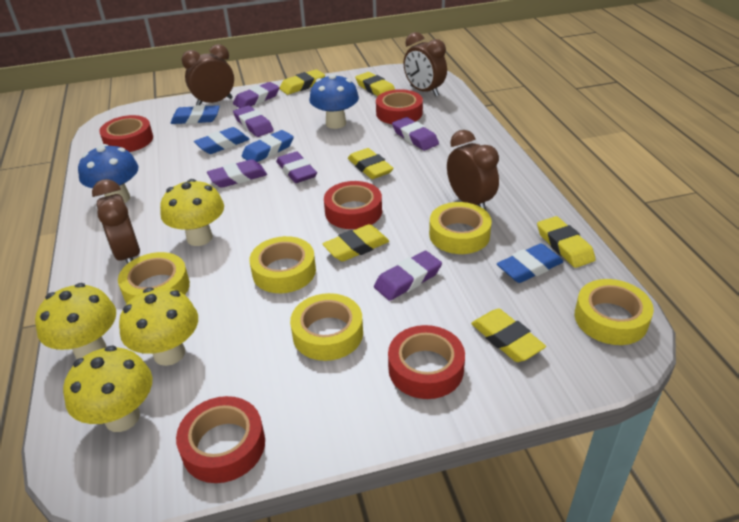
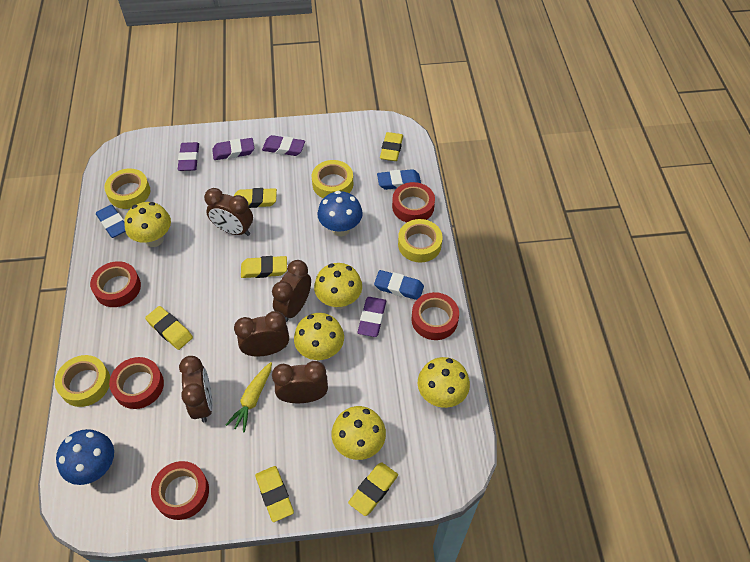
blue eraser: [171,105,220,124] [194,127,250,154] [241,130,294,162] [497,243,564,283] = 4 -> [96,205,126,238] [374,270,424,300] [377,169,421,190] = 3
brown clock: [92,179,140,264] [182,44,234,105] [403,32,447,96] [447,130,499,210] = 4 -> [179,356,213,422] [204,188,253,236] [234,311,289,357] [272,260,311,322] [272,361,328,403] = 5
purple eraser: [207,159,267,188] [233,82,280,108] [233,106,274,137] [276,151,317,183] [374,251,442,301] [392,117,439,151] = 6 -> [178,142,199,171] [212,138,254,160] [262,135,305,156] [358,297,386,337] = 4
yellow carrot: none = 0 -> [226,362,272,433] = 1
yellow mushroom: [35,283,116,359] [63,345,152,432] [119,287,198,366] [160,179,224,246] = 4 -> [124,202,171,247] [294,313,344,360] [314,263,362,309] [331,406,386,460] [418,357,470,408] = 5
yellow tape: [118,252,190,303] [249,236,316,293] [290,293,363,361] [429,202,492,254] [574,279,654,345] = 5 -> [55,355,110,407] [104,169,150,209] [312,160,353,198] [398,219,443,262] = 4

